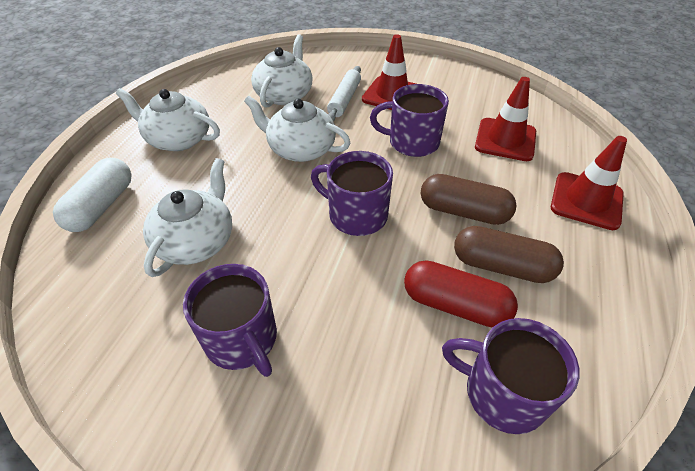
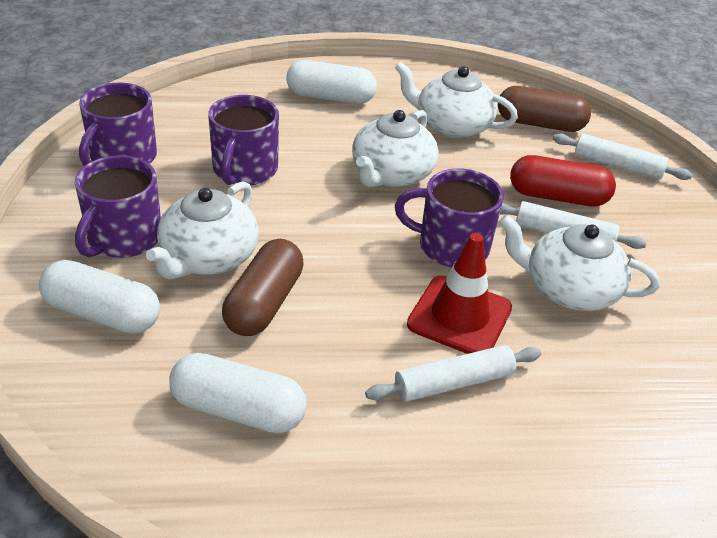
red traffic cone: [362,34,416,110] [475,77,536,161] [551,136,627,230] = 3 -> [407,233,512,354] = 1
white capsule: [53,158,132,232] = 1 -> [39,260,160,334] [169,353,307,433] [286,60,377,104] = 3
white rolling pin: [327,66,361,121] = 1 -> [365,345,541,402] [500,201,647,249] [553,133,693,180] = 3

